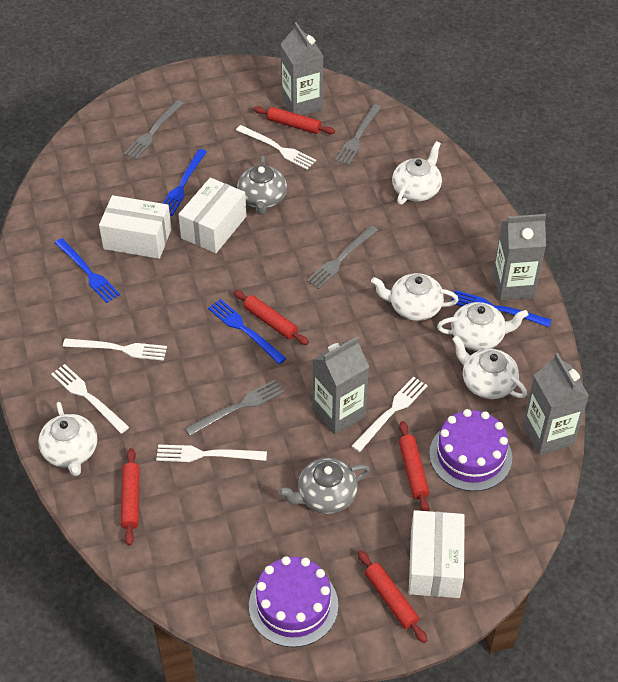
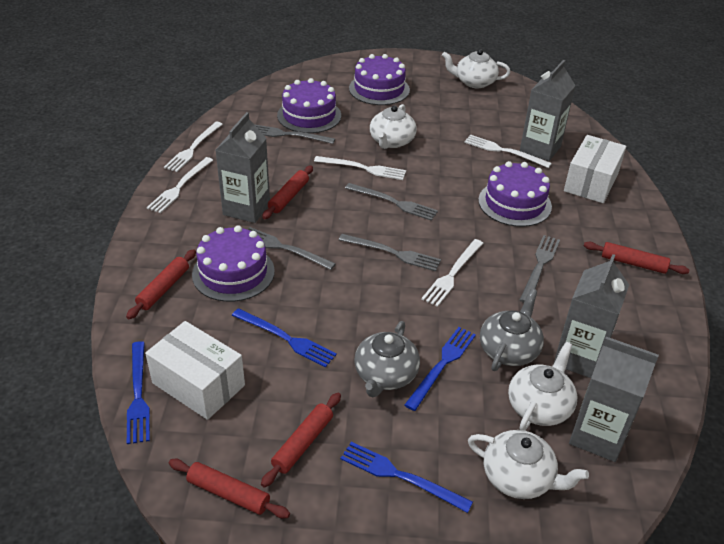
grey fork: [124,100,183,160] [185,380,284,436] [306,226,378,289] [335,104,381,166] = 4 -> [248,227,336,270] [254,124,335,144] [339,234,441,271] [345,183,438,221] [520,235,560,303] = 5
purple cake: [249,556,338,647] [429,409,512,491] = 2 -> [192,225,275,302] [277,78,341,133] [349,54,410,105] [478,161,552,227] = 4
white box: [99,195,172,259] [178,178,247,253] [409,510,465,598] = 3 -> [145,321,245,420] [564,135,626,203] = 2
white teapot: [38,402,97,476] [371,273,459,321] [392,141,442,205] [437,302,528,351] [452,335,527,399] = 5 -> [370,104,417,149] [442,49,510,88] [468,430,589,499] [508,342,577,431] = 4

